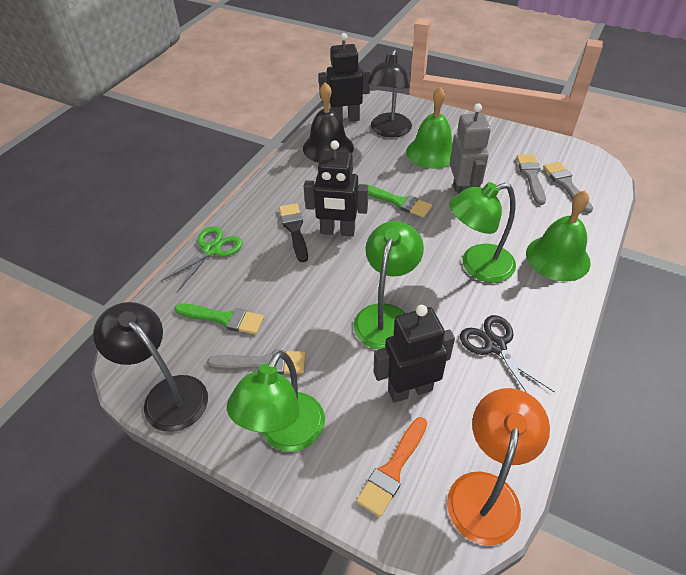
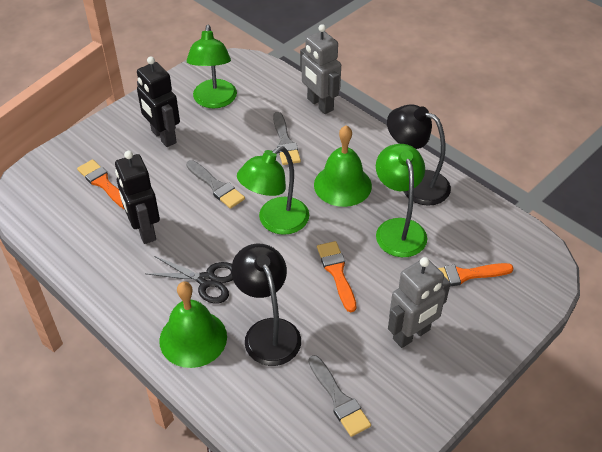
black bell: [303,82,354,163] = 1 -> none = 0
black brush: [279,203,308,262] = 1 -> none = 0
black robot: [304,140,368,237] [319,33,370,122] [373,305,455,403] = 3 -> [115,151,160,244] [137,56,180,147] = 2
green brush: [175,303,264,334] [364,184,432,218] = 2 -> none = 0
green scissors: [161,226,243,292] = 1 -> none = 0
grey robot: [450,103,491,194] = 1 -> [300,24,341,114] [388,257,451,348] = 2
orange brush: [356,417,427,517] = 1 -> [77,159,124,209] [317,241,356,312] [438,263,514,286] = 3
orange lamp: [447,388,550,545] = 1 -> none = 0

